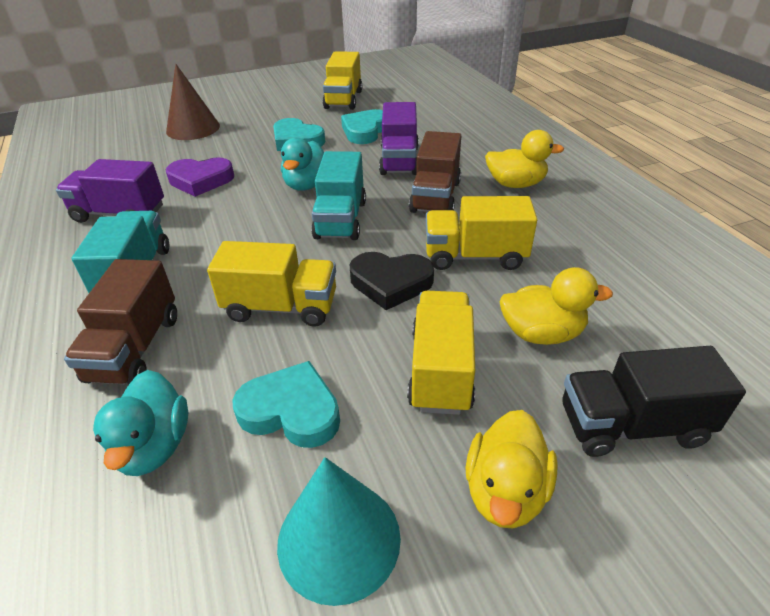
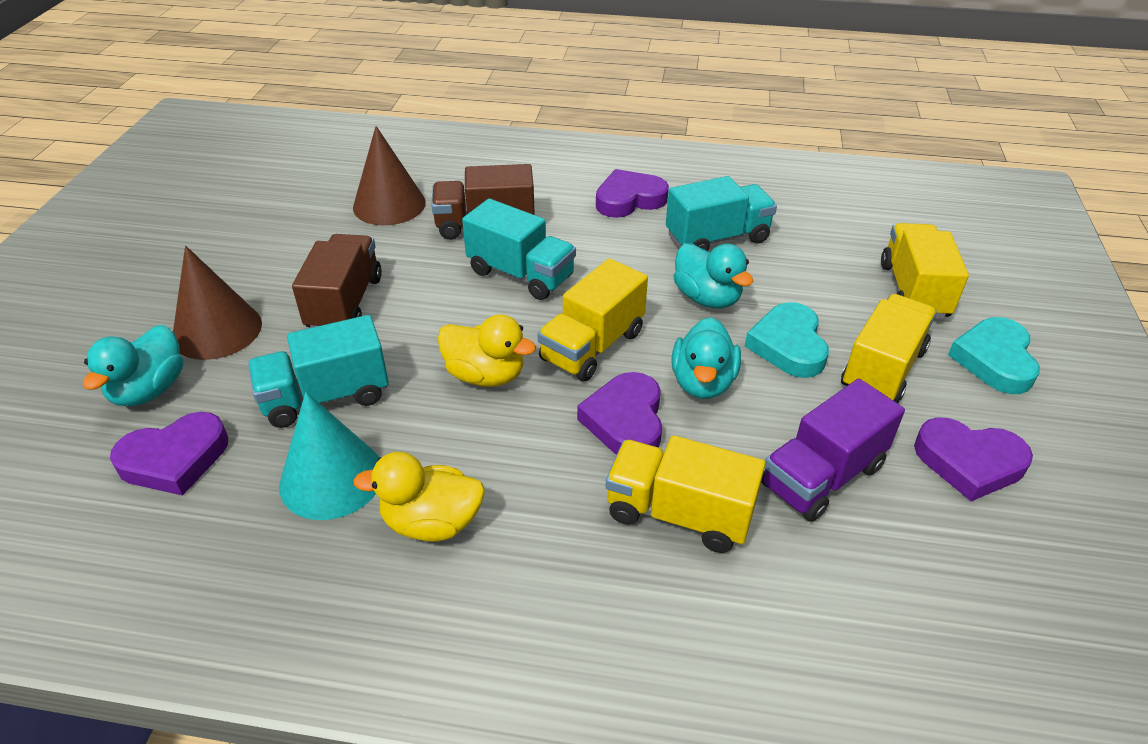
black heart: [350,252,434,310] = 1 -> none = 0
black truck: [562,346,746,457] = 1 -> none = 0
brown cone: [166,64,220,140] = 1 -> [173,246,262,360] [353,126,426,225] = 2
purple heart: [166,157,234,197] = 1 -> [110,412,228,496] [577,372,662,454] [596,169,669,218] [914,417,1033,501] = 4
purple truck: [56,159,164,223] [379,102,419,175] = 2 -> [761,379,905,522] = 1
turquoise duck: [93,370,188,476] [281,138,324,190] = 2 -> [83,325,183,406] [671,317,741,399] [673,243,753,308] = 3
turquoise heart: [232,361,340,448] [273,118,325,151] [341,109,383,144] = 3 -> [745,302,829,378] [948,317,1040,394] = 2
turquoise truck: [71,211,169,293] [311,151,366,240] = 2 -> [248,315,389,428] [462,199,576,300] [666,176,777,251] = 3
yellow duck: [466,410,558,529] [485,130,564,188] [500,267,613,345] = 3 -> [353,452,485,542] [437,314,536,387] = 2

